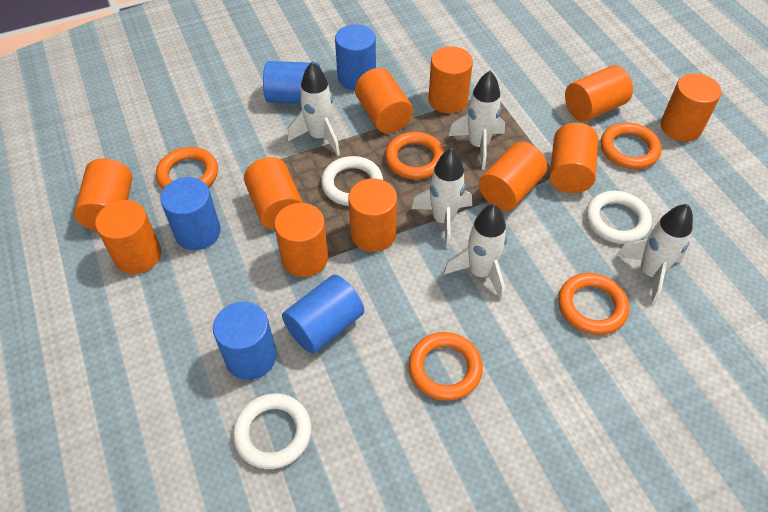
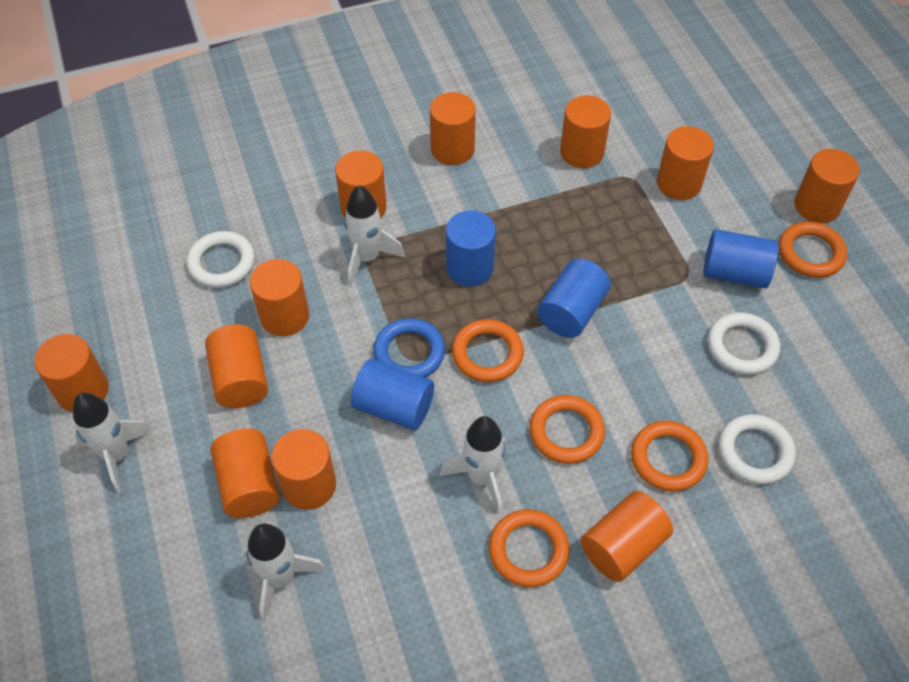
blue cylinder: [160,177,221,250] [213,302,276,380] [263,61,320,104] [282,275,364,354] [335,24,376,90] = 5 -> [351,359,434,431] [446,210,496,287] [537,258,611,338] [703,229,779,288] = 4
blue ring: none = 0 -> [373,318,445,378] = 1
white rocket: [288,62,340,156] [411,148,472,249] [444,204,507,300] [448,71,505,170] [616,204,693,304] = 5 -> [73,393,153,493] [247,523,326,622] [344,185,405,285] [440,416,507,514] = 4

